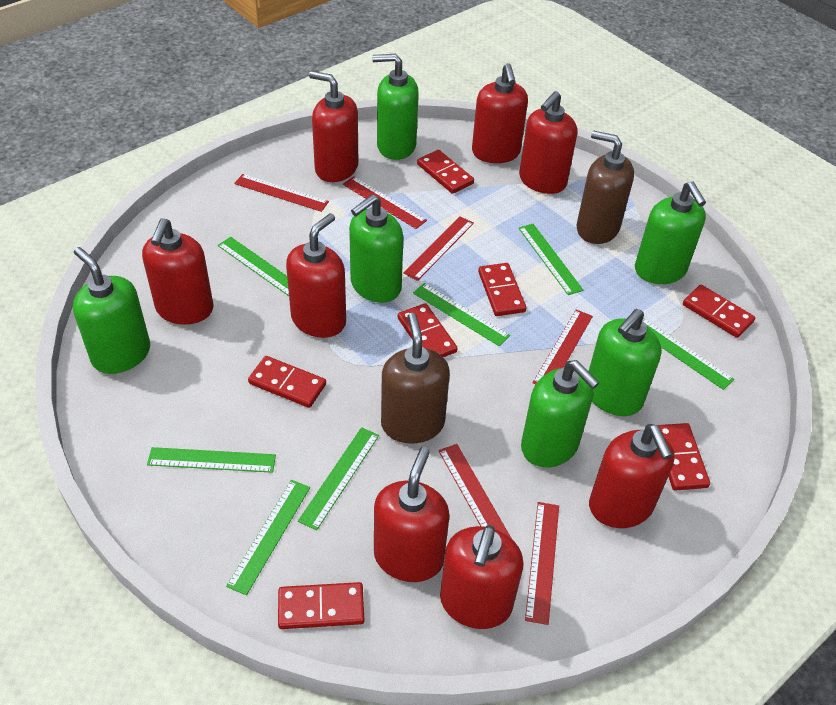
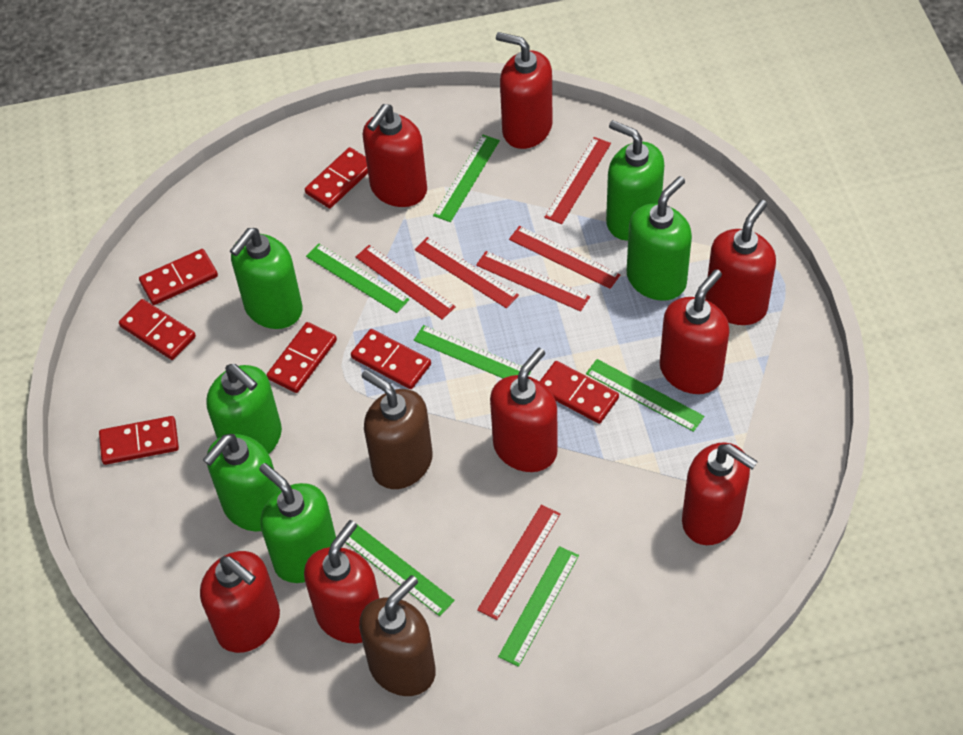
green ruler: [147,447,276,473] [218,237,289,296] [226,480,310,595] [298,427,379,531] [413,283,510,346] [518,224,583,295] [642,318,734,390] = 7 -> [306,243,409,313] [345,525,455,616] [414,325,531,378] [433,135,500,222] [498,546,579,667] [586,359,704,432] = 6

